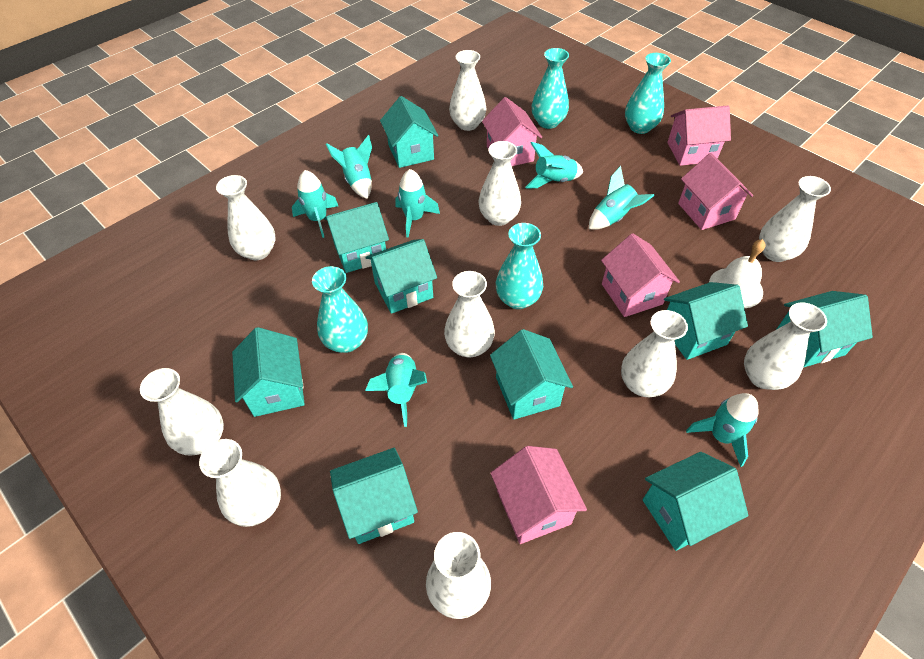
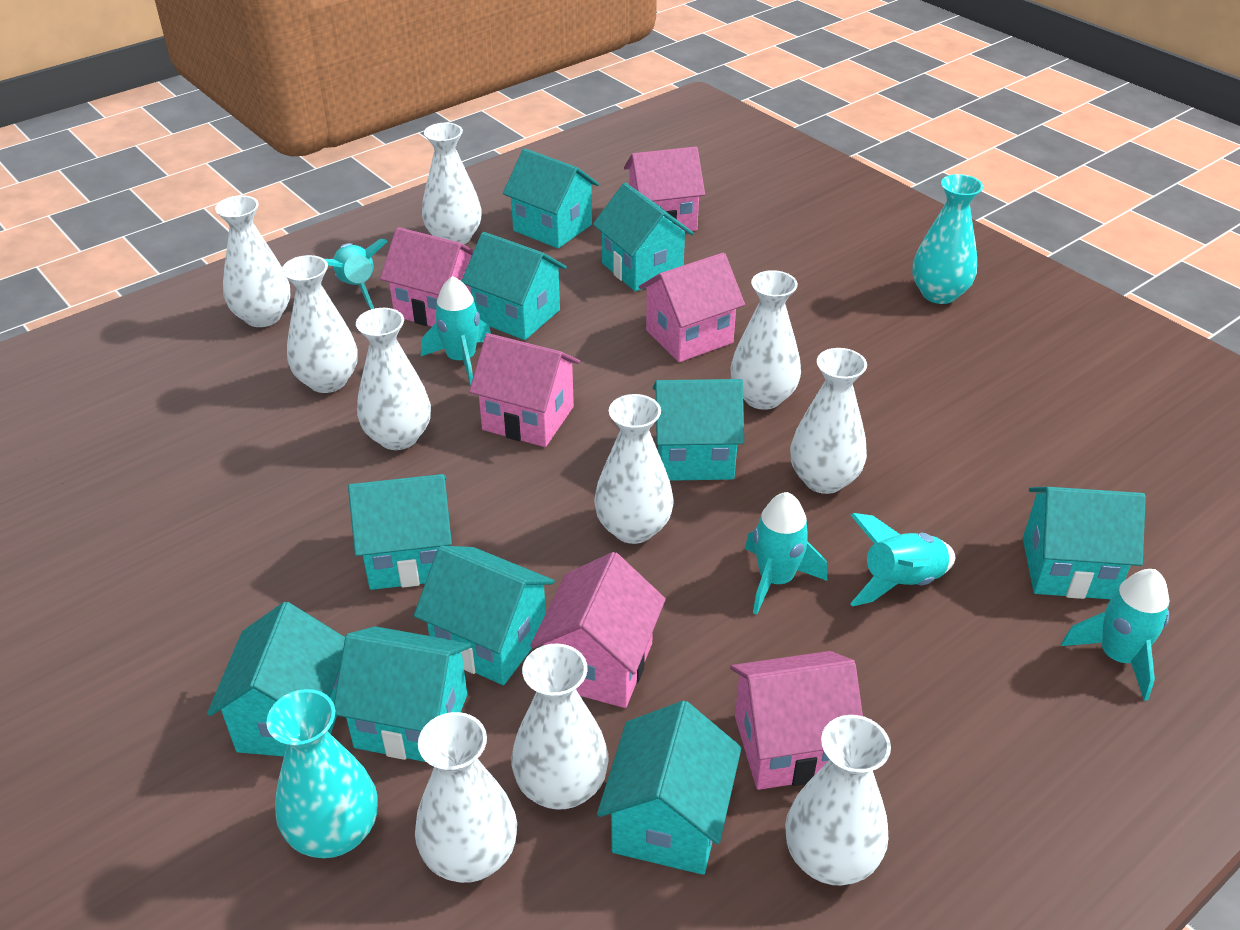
pink house: [482,97,542,166] [491,446,587,544] [601,233,680,317] [667,105,731,166] [678,153,753,230] = 5 -> [380,227,474,327] [469,333,580,447] [530,552,666,708] [624,146,705,232] [639,253,745,362] [730,651,863,790] = 6
turquoise house: [232,327,305,417] [324,202,389,273] [330,448,418,544] [365,239,437,314] [380,96,438,168] [490,329,573,420] [643,452,748,551] [664,282,748,360] [776,291,873,367] = 9 -> [207,602,345,757] [334,626,471,762] [348,474,452,590] [414,546,555,685] [462,232,567,340] [503,148,599,248] [593,183,694,291] [597,701,741,875] [653,379,744,481] [1023,487,1146,599] = 10
turquoise rocket: [292,170,338,238] [326,135,372,199] [365,353,427,427] [396,169,440,238] [525,142,583,189] [589,166,655,230] [686,393,759,467] = 7 -> [325,239,388,309] [421,276,491,385] [745,492,827,615] [850,513,955,606] [1061,569,1170,701] = 5
turquoise vase: [312,266,368,353] [496,223,543,309] [532,48,569,129] [625,53,671,134] = 4 -> [266,689,377,858] [912,174,983,304] = 2
white bell: [709,239,766,308] = 1 -> none = 0

